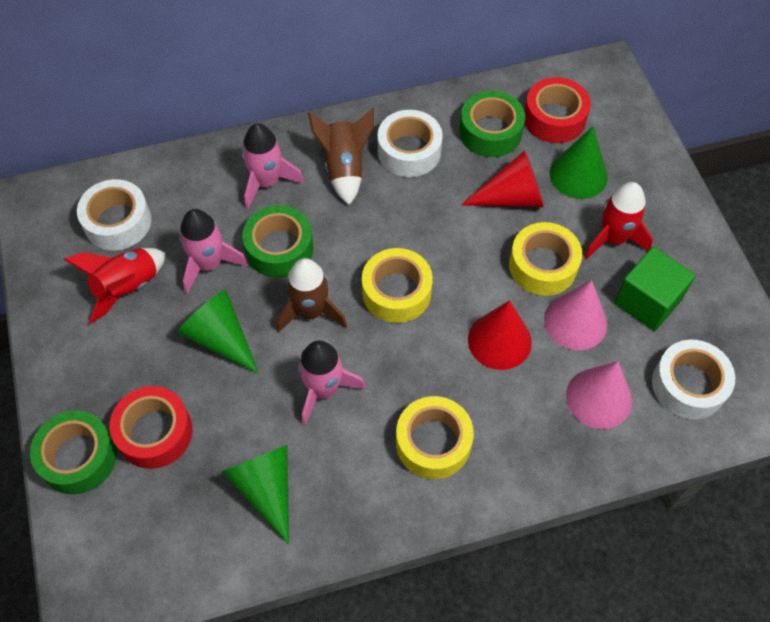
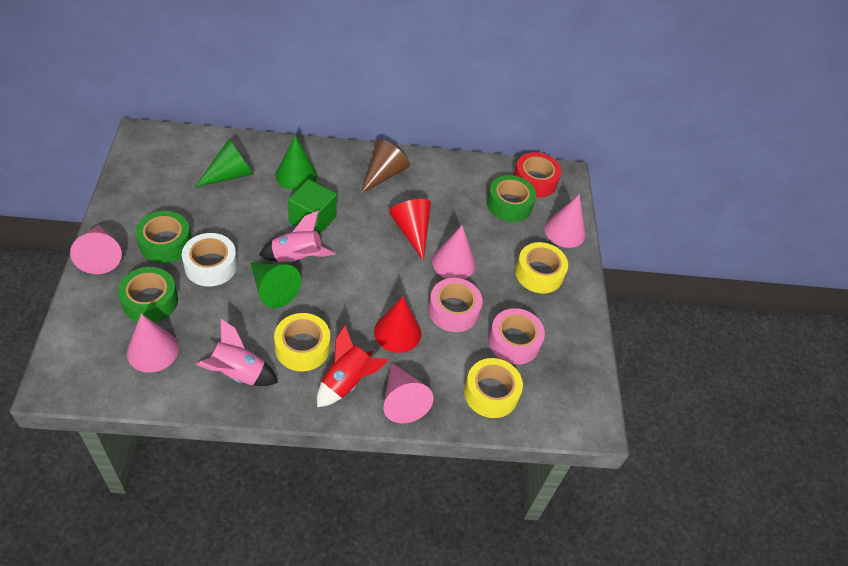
brown cone: none = 0 -> [361,139,410,194] = 1
brown rocket: [276,258,347,333] [308,108,374,205] = 2 -> none = 0
pink cone: [544,280,607,350] [566,361,632,429] = 2 -> [70,225,122,274] [127,314,179,373] [383,362,433,423] [432,226,476,279] [545,194,586,248] = 5
pink rocket: [179,209,248,294] [242,123,304,209] [298,340,366,425] = 3 -> [195,319,278,386] [259,211,335,263] = 2
pink tape: none = 0 -> [428,278,483,332] [488,308,545,365] = 2
red rocket: [64,248,166,324] [584,182,653,259] = 2 -> [317,325,388,407] = 1
red tape: [110,386,193,469] [524,77,591,143] = 2 -> [514,152,561,197] = 1
white tape: [77,179,151,251] [378,110,443,177] [652,340,735,419] = 3 -> [182,233,237,286] = 1

